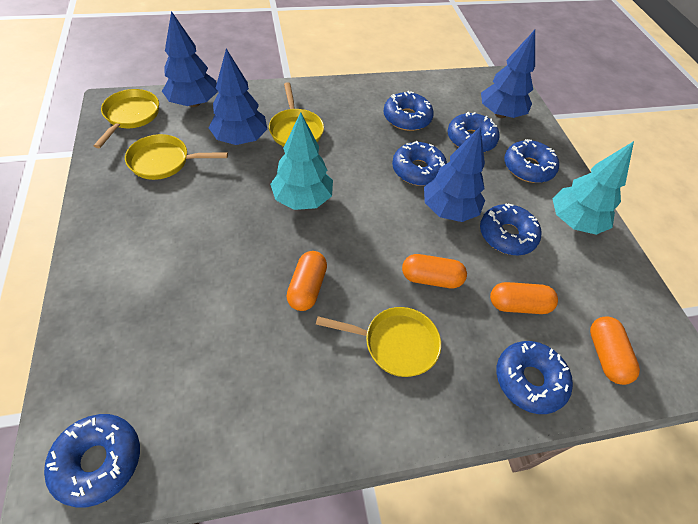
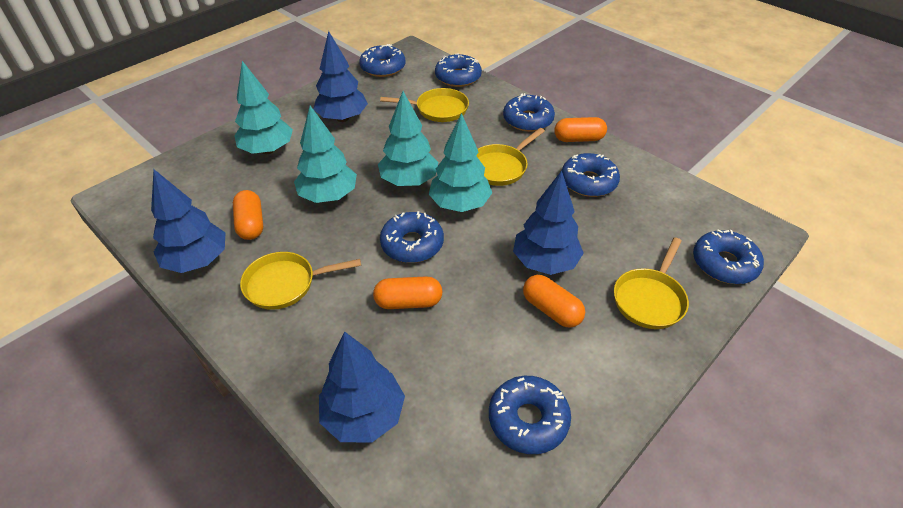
turquoise tree: [270,112,333,210] [553,141,634,235] = 2 -> [235,61,293,154] [294,106,357,203] [378,91,438,186] [429,113,492,212] = 4

